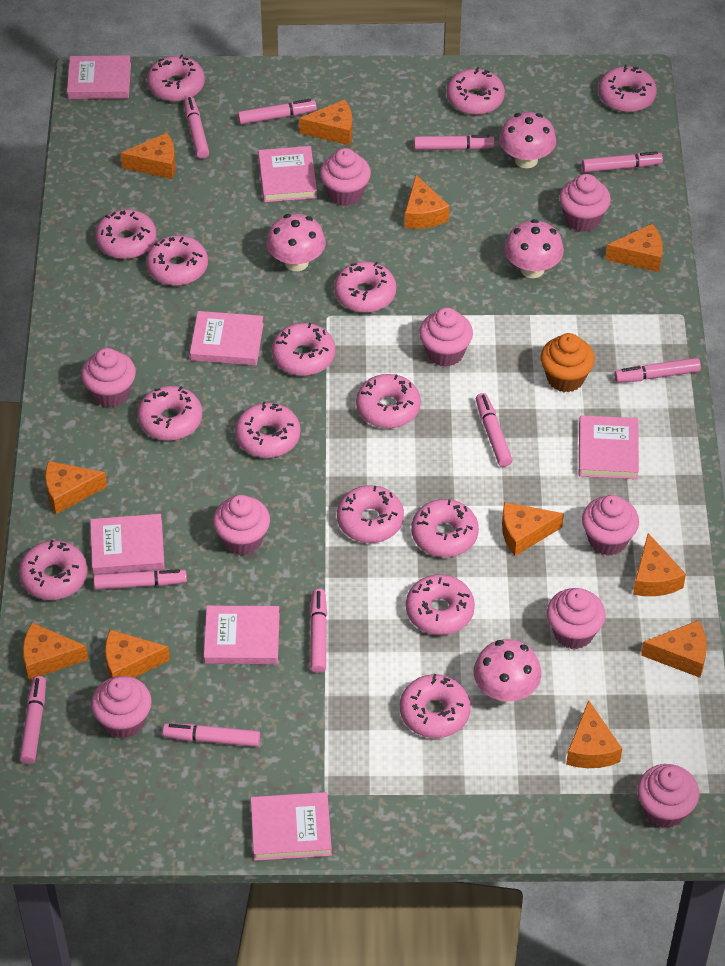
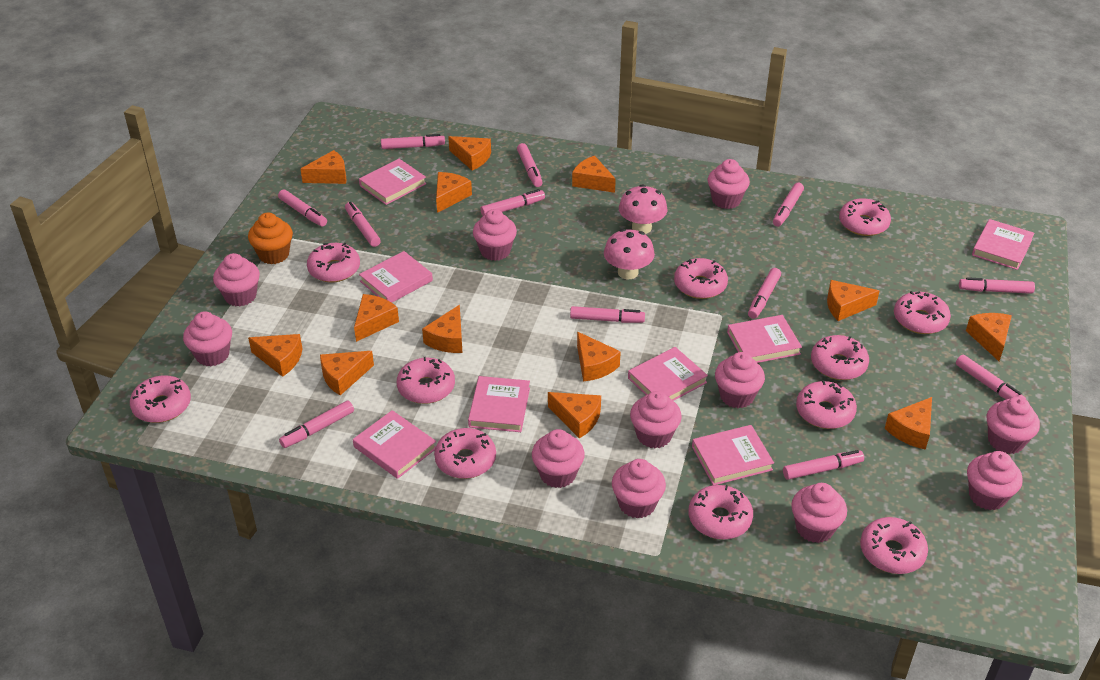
orange cheese: [23,622,88,680] [45,461,107,514] [105,630,170,678] [121,133,176,179] [299,100,352,145] [405,175,450,229] [502,502,564,556] [566,700,622,768] [605,224,663,272] [633,533,686,596] [641,620,707,678] = 11 -> [248,334,302,377] [300,150,346,184] [320,351,374,395] [354,294,399,342] [422,305,463,353] [436,172,472,213] [448,136,491,170] [548,392,601,438] [572,156,616,193] [577,332,621,381] [827,280,879,321] [885,397,932,450] [966,313,1012,361] = 13
pink book: [67,55,131,99] [90,514,165,574] [190,311,264,365] [204,606,280,664] [251,792,332,861] [258,146,317,202] [579,415,639,479] = 7 -> [353,410,436,479] [359,159,427,205] [359,251,433,303] [468,376,530,432] [628,347,708,401] [692,425,774,485] [727,315,802,363] [972,219,1034,270] = 8
pink cupcake: [81,348,136,407] [91,676,152,739] [213,495,270,555] [320,148,371,206] [419,308,473,367] [547,588,606,649] [559,174,611,232] [582,495,639,555] [637,764,699,828] = 9 -> [183,311,232,366] [213,253,260,306] [473,209,517,261] [532,429,585,488] [612,459,666,518] [630,391,682,448] [708,159,750,209] [715,352,765,408] [791,483,847,543] [967,451,1023,510] [987,397,1040,454] = 11
pink donut: [19,540,88,600] [95,209,157,259] [137,386,202,441] [146,235,208,286] [147,54,205,102] [235,402,301,458] [272,323,335,376] [334,262,396,313] [337,485,404,543] [356,374,421,428] [400,674,471,738] [406,574,475,635] [411,499,479,557] [447,67,505,115] [598,65,657,112] = 15 -> [130,376,191,423] [307,243,360,282] [397,357,455,404] [434,428,496,479] [674,258,728,299] [688,485,753,540] [796,380,857,429] [811,335,869,380] [839,198,891,236] [860,517,928,574] [894,291,951,334] = 11
pink marker: [19,676,46,764] [93,569,187,590] [163,723,260,747] [184,96,209,159] [237,99,317,125] [310,589,327,673] [414,135,494,150] [476,393,512,467] [582,151,663,173] [614,358,701,383] = 10 -> [278,189,327,227] [279,400,354,448] [345,202,381,247] [381,134,445,149] [481,189,545,216] [517,143,543,187] [570,306,645,323] [748,268,781,319] [773,183,804,227] [783,450,864,480] [956,355,1026,399] [959,277,1035,294] = 12
pink mushroom: [267,214,326,271] [474,639,541,703] [499,112,556,168] [504,219,564,278] = 4 -> [604,229,655,279] [619,184,667,234] = 2

